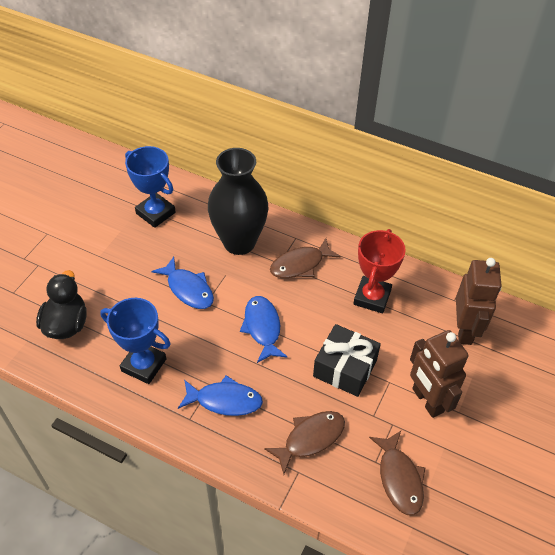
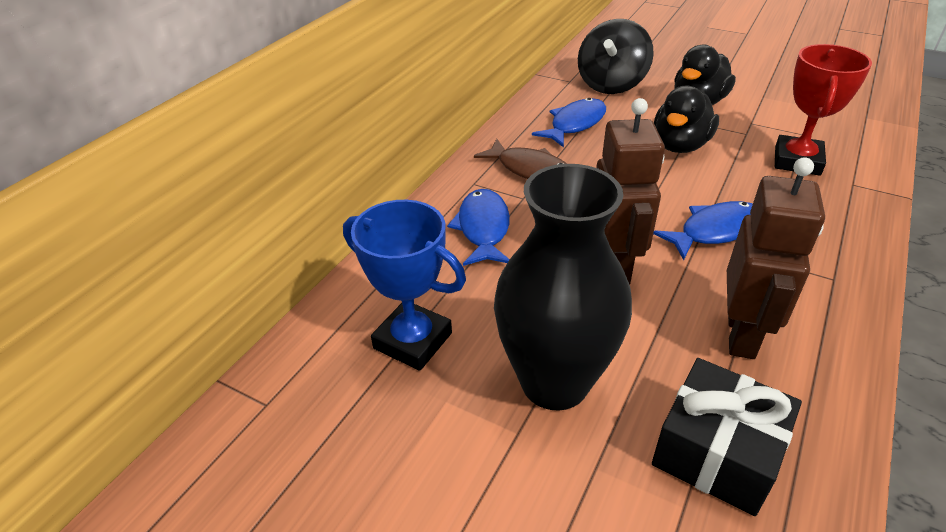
black duck: [36,270,87,339] = 1 -> [654,86,719,153] [674,44,736,105] = 2
black spinning top: none = 0 -> [578,19,654,94] = 1
blue trophy: [100,298,171,384] [125,146,176,228] = 2 -> [343,200,466,371] = 1
brown fish: [264,411,345,474] [270,238,341,278] [369,431,425,516] = 3 -> [474,139,567,179] = 1

